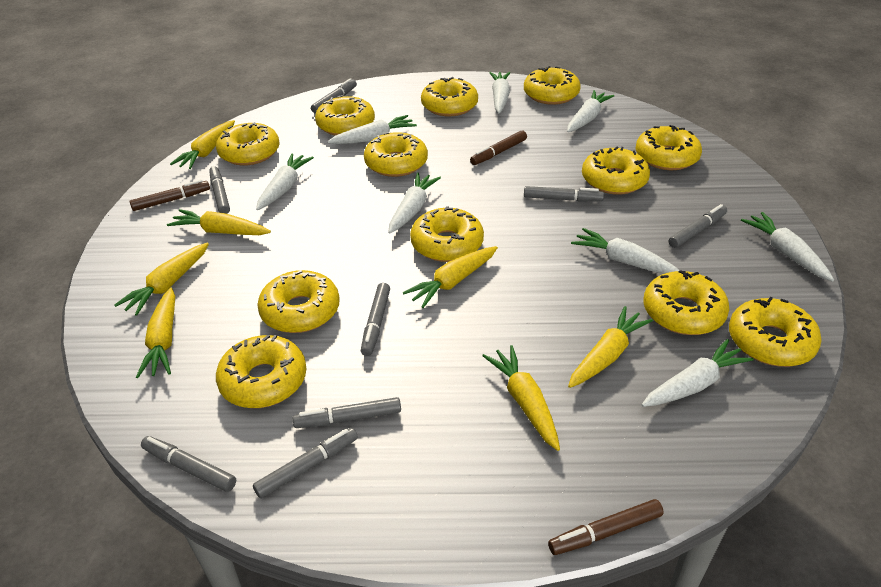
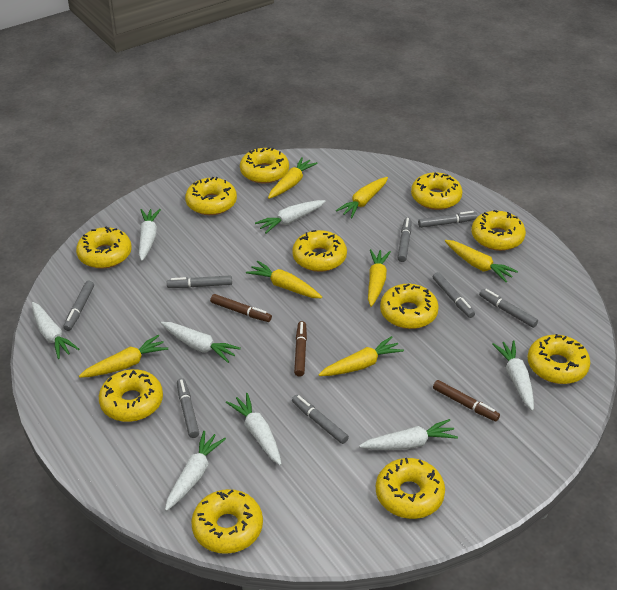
yellow donut: [216,122,280,166] [216,335,306,408] [257,270,340,333] [315,95,375,136] [364,132,428,177] [410,206,484,262] [421,77,478,116] [524,66,581,105] [582,147,650,195] [636,125,702,170] [643,270,729,335] [729,297,822,367] = 12 -> [76,227,132,269] [99,369,163,422] [185,177,237,215] [191,489,263,554] [240,147,289,184] [292,230,347,272] [376,458,445,519] [380,284,439,329] [411,172,463,210] [471,210,526,251] [527,334,591,384] = 11

